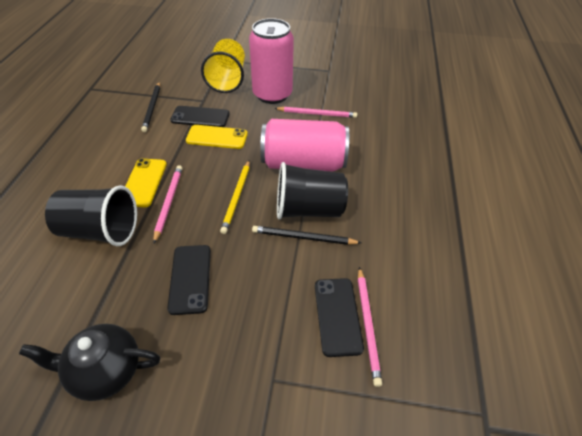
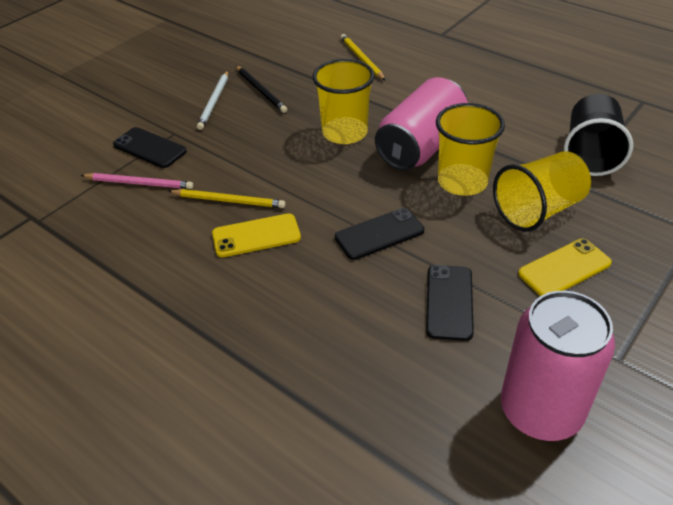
black cup: [45,185,137,246] [277,162,348,219] = 2 -> [564,94,633,176] = 1
black pencil: [141,82,160,132] [252,226,361,245] = 2 -> [236,66,287,113] = 1
black teapot: [19,324,160,401] = 1 -> none = 0
pink pencil: [153,165,182,243] [274,107,357,118] [358,267,382,387] = 3 -> [80,173,193,189] = 1
white pencil: none = 0 -> [197,71,228,130] = 1
yellow cup: [201,39,245,93] = 1 -> [313,59,375,144] [436,103,505,196] [493,151,591,232] = 3
yellow pencil: [220,160,250,234] = 1 -> [168,189,285,208] [341,34,385,80] = 2

